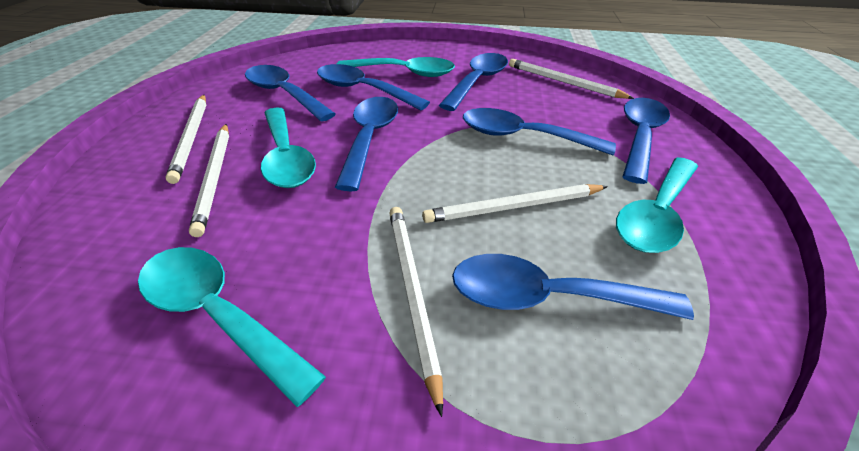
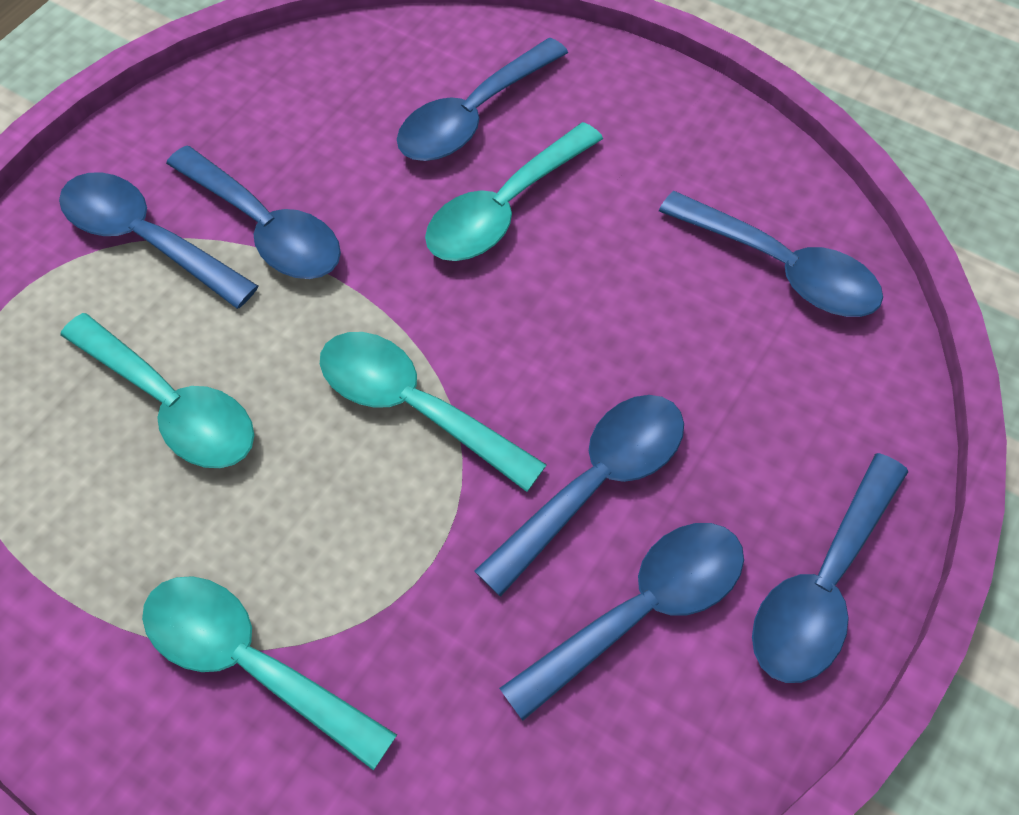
white pencil: [166,95,206,184] [189,124,229,237] [389,207,443,417] [422,184,608,223] [509,59,634,99] = 5 -> none = 0

